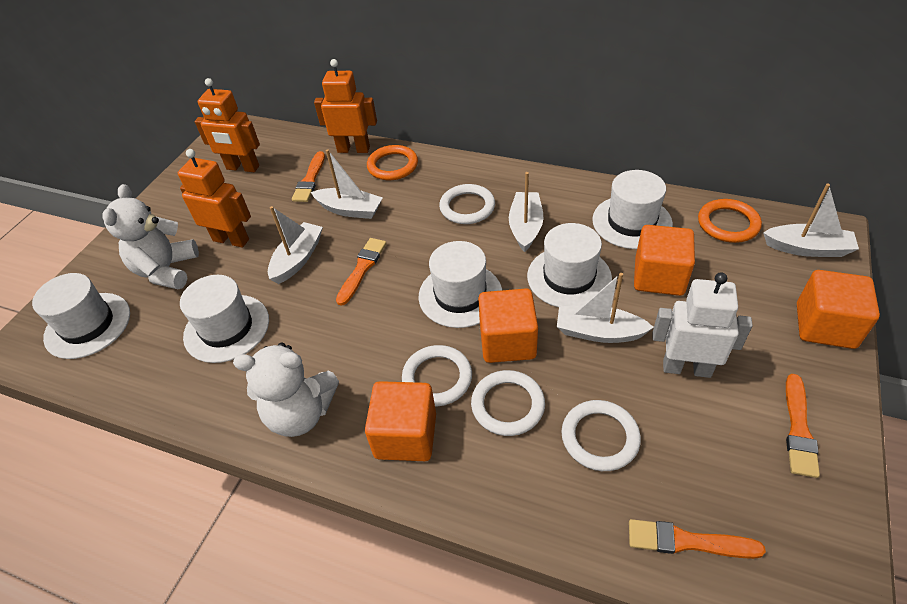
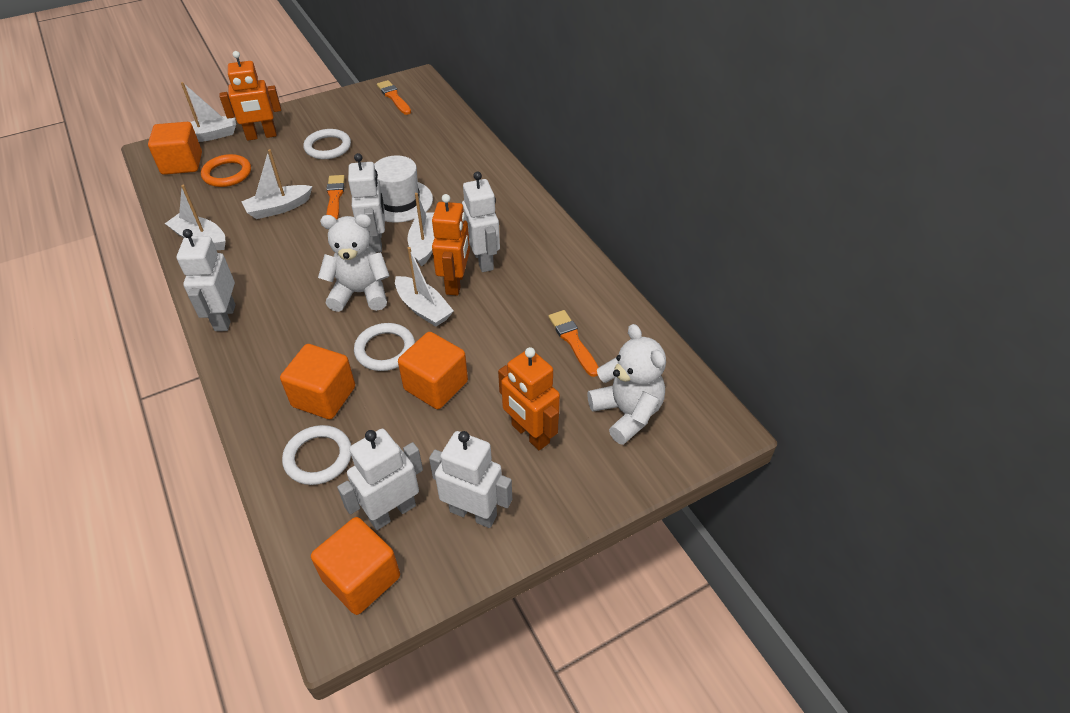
orange brush: [292,151,325,202] [336,238,386,306] [629,519,766,559] [786,374,820,478] = 4 -> [326,175,345,220] [377,80,411,115] [548,310,599,377] = 3
orange ring: [367,145,418,180] [698,199,762,243] = 2 -> [201,154,251,187] = 1
white hat: [32,273,130,359] [180,275,269,363] [419,241,502,328] [527,223,612,307] [592,170,673,249] = 5 -> [374,155,433,223] = 1
white ring: [402,345,472,406] [439,184,495,224] [471,370,545,436] [561,400,641,471] = 4 -> [282,425,351,485] [303,129,351,159] [354,323,415,371] = 3
white robot: [652,272,753,378] = 1 -> [177,229,236,331] [337,429,423,530] [348,153,385,253] [429,431,512,528] [462,172,500,272] = 5

